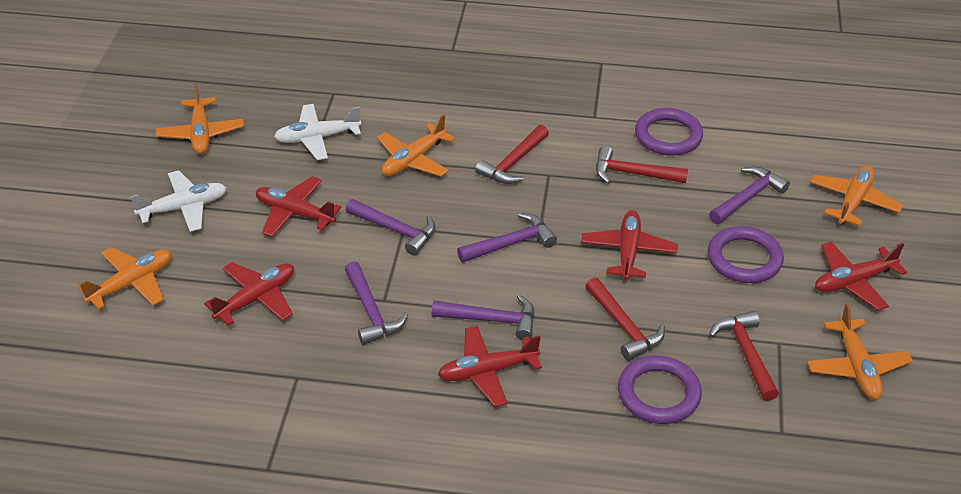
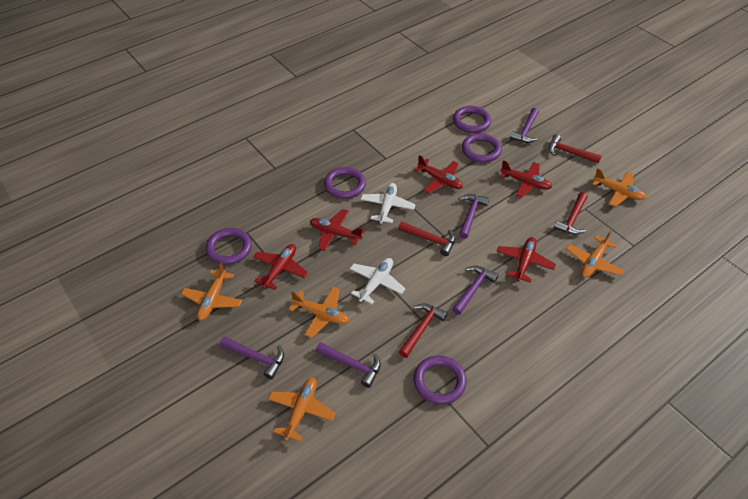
purple ring: [618,355,702,424] [635,108,703,156] [707,226,784,283] = 3 -> [206,228,252,265] [324,167,366,199] [413,356,467,404] [453,106,491,133] [462,133,502,163] = 5

